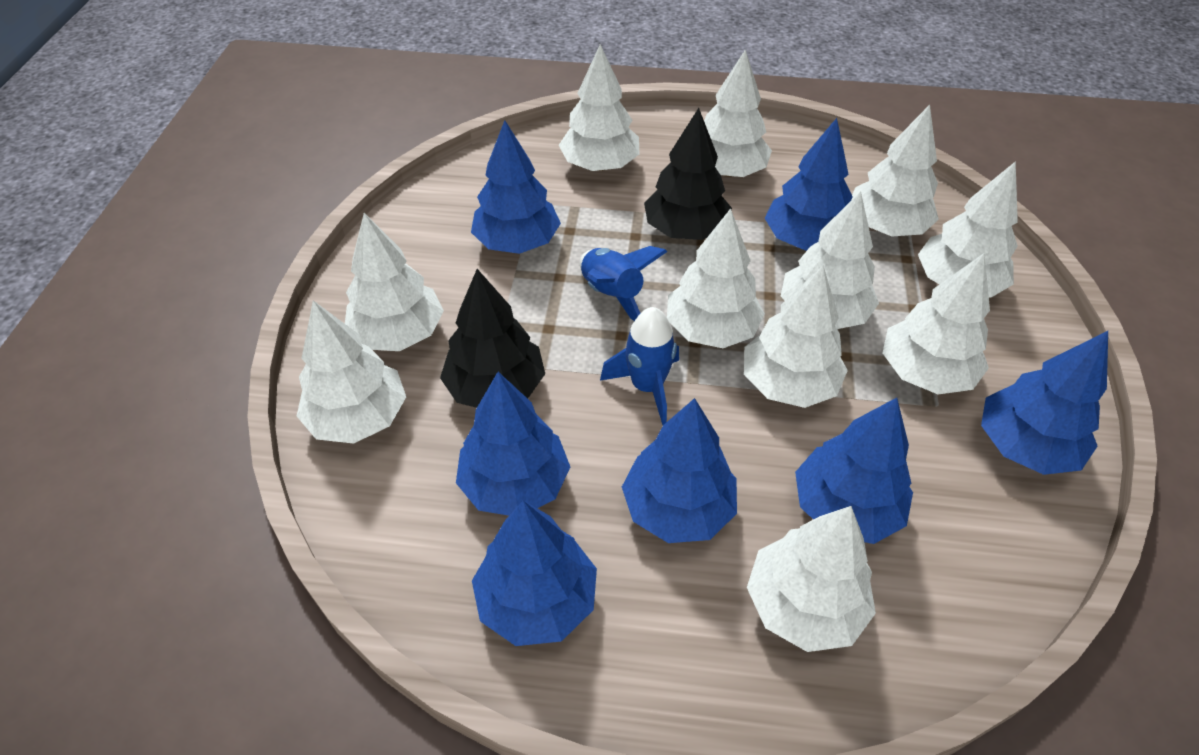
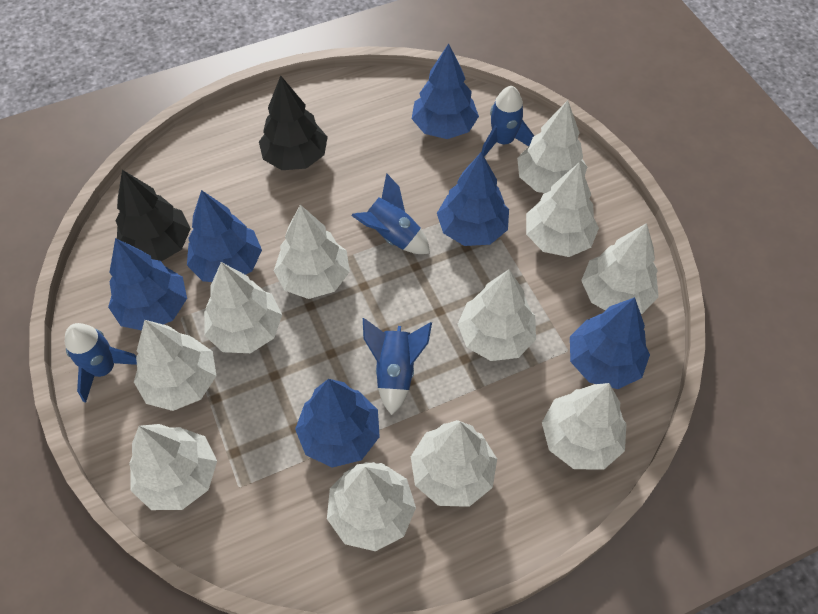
blue rocket: [580,246,667,321] [600,307,679,425] = 2 -> [65,323,137,403] [351,173,430,254] [363,318,432,415] [482,86,534,157] = 4
blue tree: [456,372,570,516] [471,120,561,254] [472,500,597,646] [622,398,737,543] [765,118,853,251] [795,398,913,544] [981,331,1108,475] = 7 -> [108,238,187,331] [187,190,262,282] [295,379,380,468] [412,44,479,139] [437,152,509,246] [570,297,650,389] = 6

